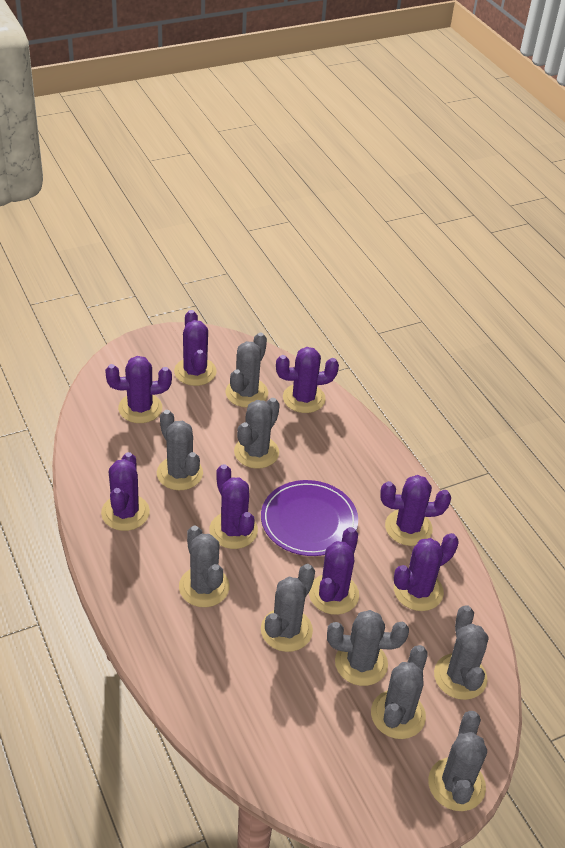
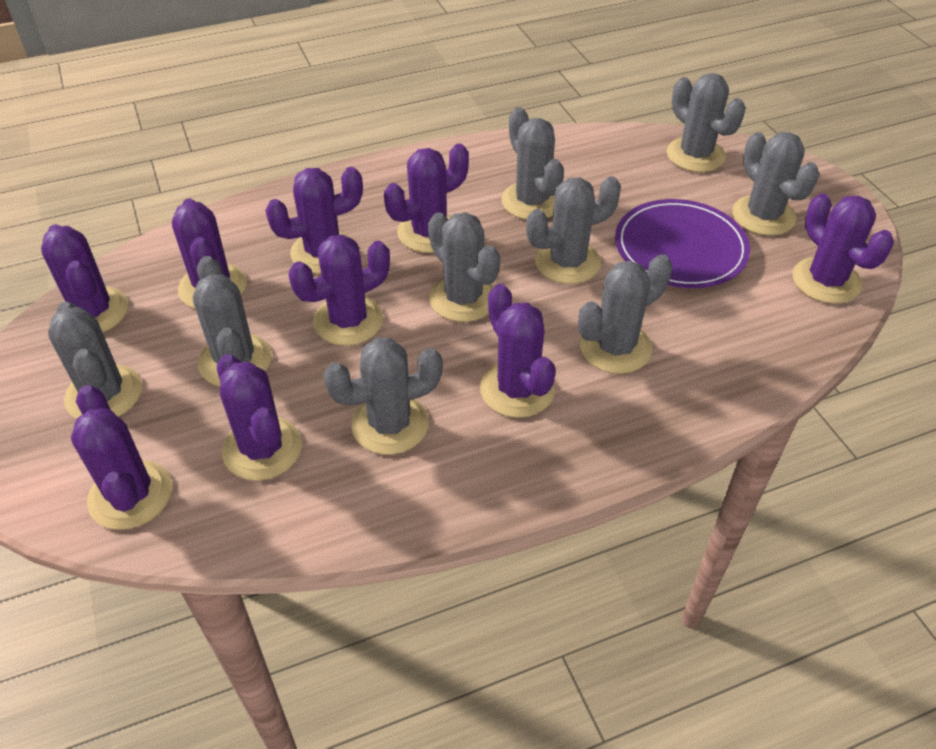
purple cactus: [101,452,150,531] [105,356,172,423] [174,310,217,386] [210,464,258,549] [276,347,339,413] [309,527,359,615] [380,475,451,546] [394,533,459,611] = 8 -> [41,224,128,333] [71,385,172,530] [172,199,247,308] [217,354,302,481] [265,167,363,274] [288,234,390,346] [384,143,469,253] [480,284,556,418] [793,193,894,304] = 9

